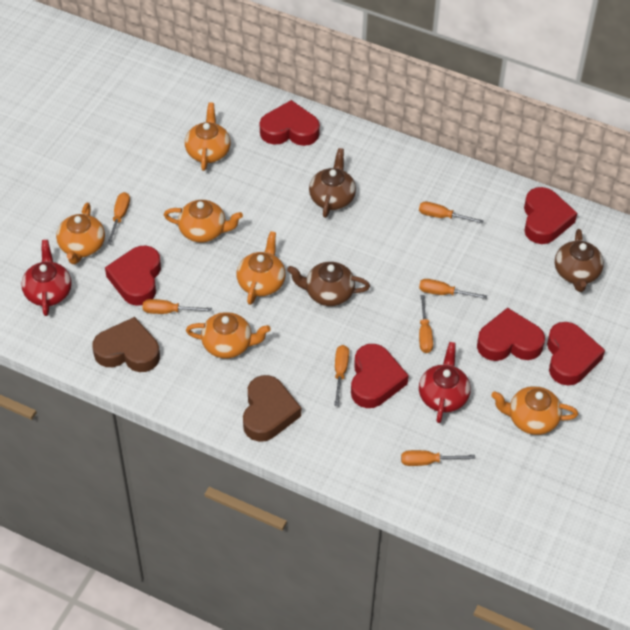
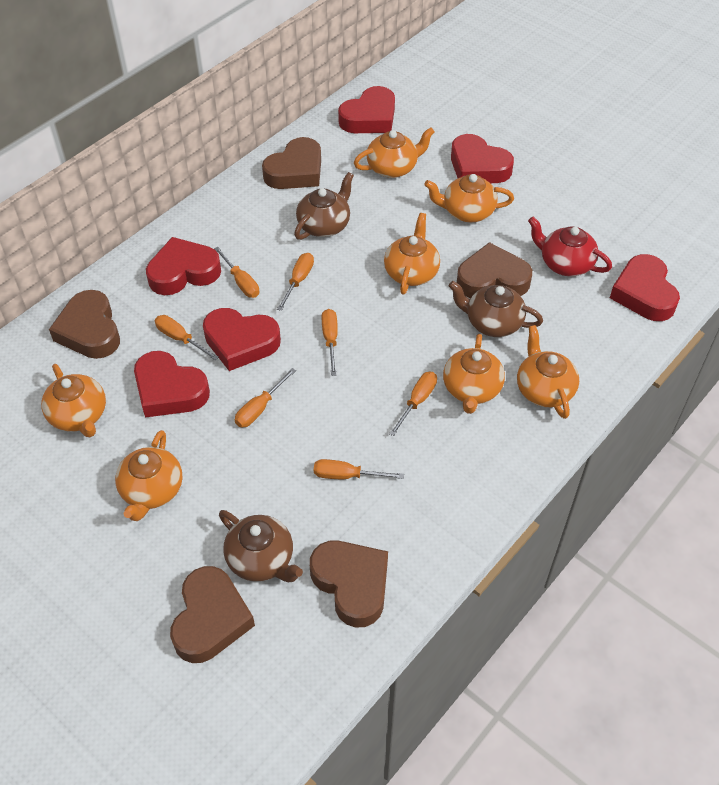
brown heart: [92,317,160,372] [243,375,301,442] = 2 -> [49,290,120,359] [170,566,255,663] [262,137,321,189] [310,540,388,628] [457,242,532,298] = 5
orange teapot: [56,203,105,264] [164,200,243,243] [185,102,230,171] [186,312,271,358] [237,231,286,305] [491,386,578,435] = 6 -> [41,364,106,437] [115,430,183,521] [354,127,435,178] [384,213,440,295] [424,174,514,222] [443,334,505,414] [517,325,579,419] = 7
red teapot: [21,240,72,316] [419,342,471,423] = 2 -> [528,217,612,276] = 1

